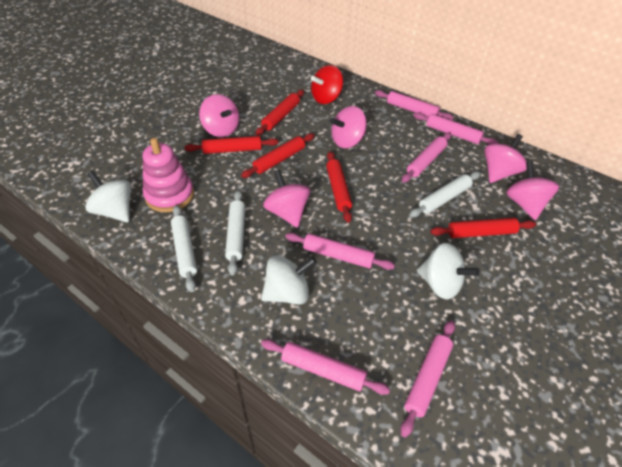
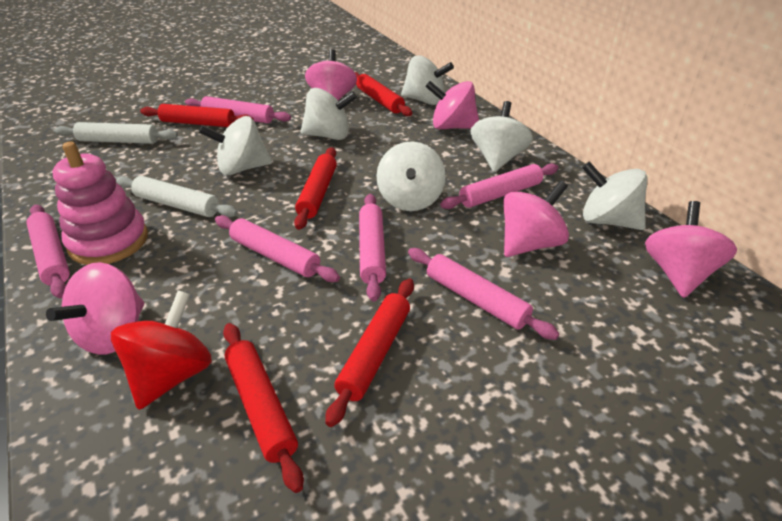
white rolling pin: [171,205,197,292] [225,190,245,276] [409,171,481,218] = 3 -> [54,122,178,144] [116,176,238,217] = 2
white spinning top: [85,171,131,223] [261,255,316,305] [417,243,480,299] = 3 -> [199,116,273,175] [300,88,357,140] [376,142,446,211] [401,55,454,105] [470,101,533,172] [582,162,648,230] = 6

